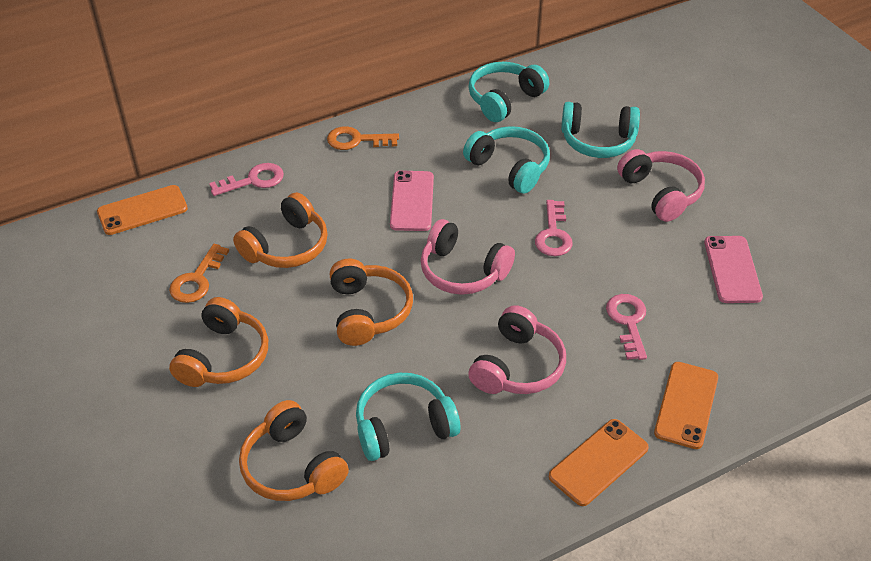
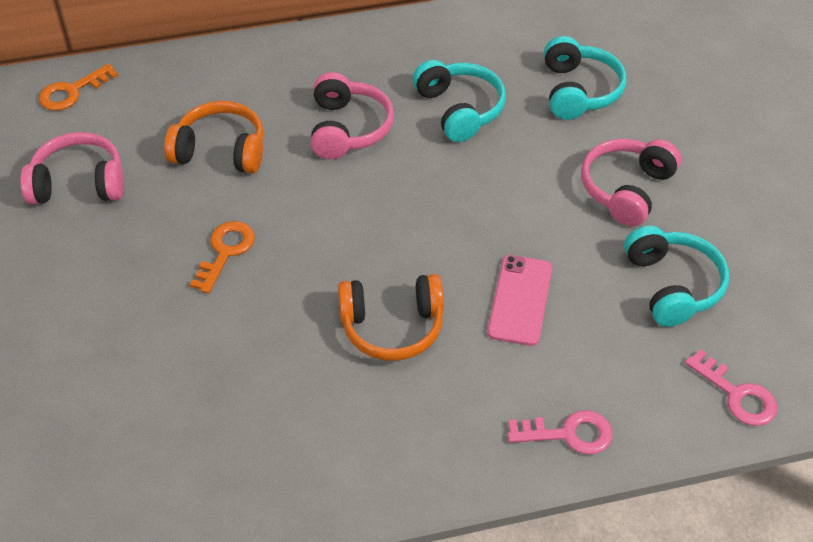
orange headphones: [169,297,268,387] [233,192,328,268] [239,400,349,501] [330,259,413,346] = 4 -> [164,101,264,174] [338,274,444,361] = 2
orange phone: [97,185,188,235] [549,419,649,506] [654,362,718,449] = 3 -> none = 0
pink key: [209,163,284,196] [535,200,573,256] [606,294,647,360] = 3 -> [507,410,613,454] [685,349,777,426] = 2
pink phone: [390,171,434,231] [704,236,763,303] = 2 -> [487,255,552,346] = 1
turquoise headphones: [356,373,460,461] [463,126,550,194] [468,62,549,122] [561,102,640,158] = 4 -> [412,60,506,142] [544,36,626,120] [624,226,729,327] = 3

